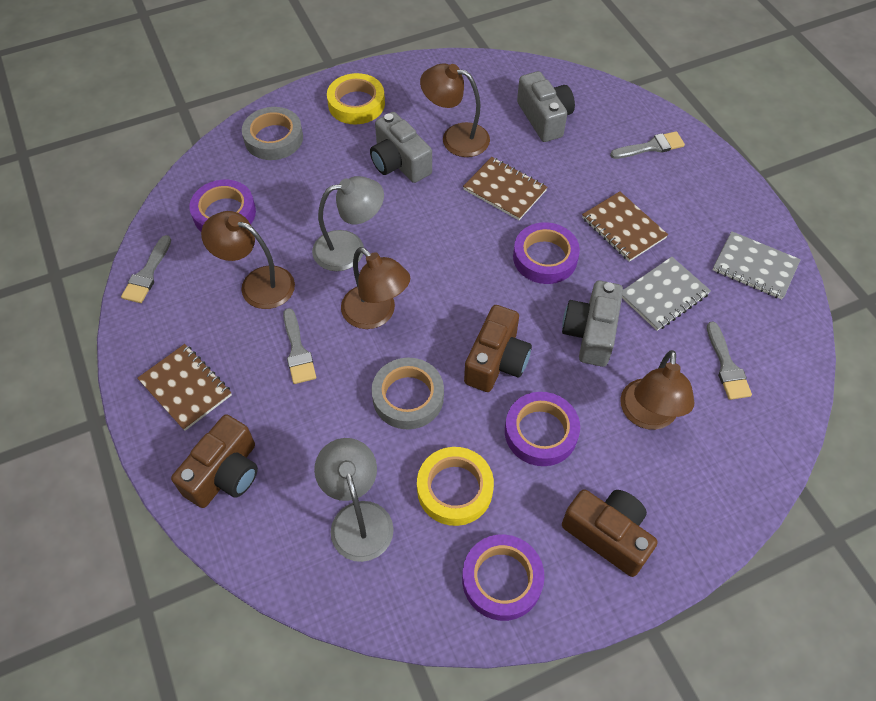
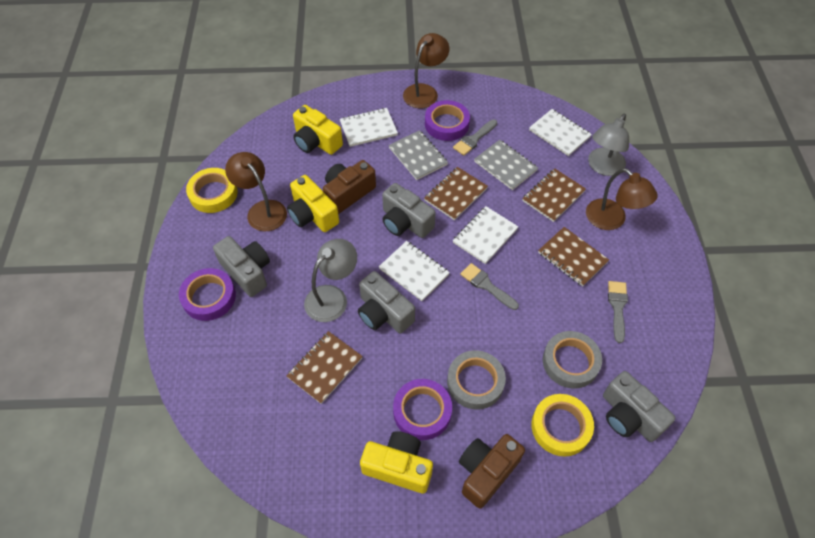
brown camera: [171,414,258,508] [464,305,532,392] [562,489,658,577] = 3 -> [323,160,376,214] [459,434,525,509] = 2
brown lamp: [201,211,295,309] [341,247,410,329] [420,63,490,157] [620,350,694,430] = 4 -> [225,152,287,231] [403,33,449,108] [586,168,658,230] = 3
brown notebook: [137,344,232,431] [463,157,547,220] [582,191,668,262] = 3 -> [286,331,363,404] [424,167,488,220] [522,168,586,222] [538,227,609,286] = 4
grey brush: [121,235,171,303] [283,308,316,384] [610,131,685,159] [707,321,752,400] = 4 -> [453,119,497,156] [460,263,519,310] [608,281,628,343] = 3
grey camera: [370,112,432,183] [517,71,575,142] [562,281,623,367] = 3 -> [213,236,270,297] [358,271,415,333] [382,183,436,238] [603,371,675,442] = 4
purple tape: [189,180,256,231] [462,535,545,621] [505,392,580,466] [513,222,580,284] = 4 -> [179,268,236,321] [393,379,452,440] [425,100,470,141] = 3
white notebook: none = 0 -> [340,108,398,147] [379,241,450,301] [453,206,518,264] [529,109,592,156] = 4
yellow camera: none = 0 -> [287,175,339,232] [293,105,343,155] [360,431,433,493] = 3

